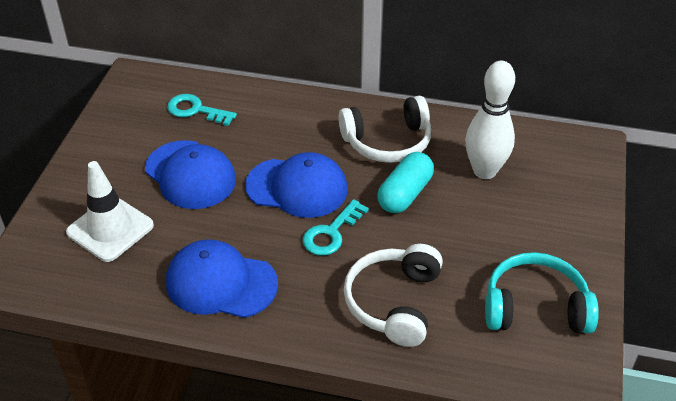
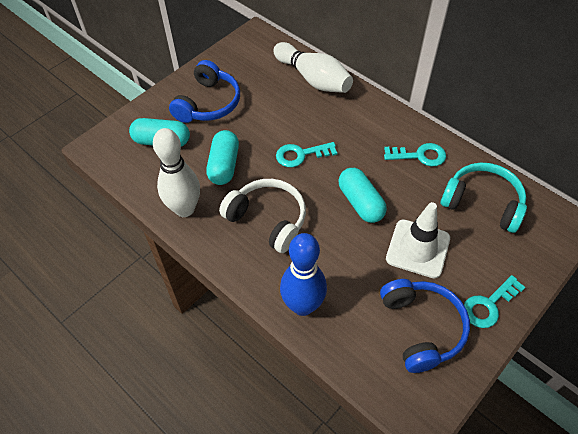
blue bowling pin: none = 0 -> [280,233,327,316] = 1
blue cap: [145,140,236,209] [166,239,278,318] [245,152,348,218] = 3 -> none = 0
blue headphones: none = 0 -> [169,60,240,123] [380,279,470,373] = 2
turquoise capsule: [377,152,434,213] = 1 -> [129,118,190,146] [206,130,239,185] [338,168,387,223] = 3
turquoise key: [167,94,237,126] [302,199,369,256] = 2 -> [276,142,337,167] [384,143,446,166] [464,275,526,328] = 3
white bowling pin: [465,61,515,179] = 1 -> [153,128,200,217] [273,42,353,93] = 2
white headphones: [339,96,432,163] [344,244,443,347] = 2 -> [219,179,306,253] = 1

